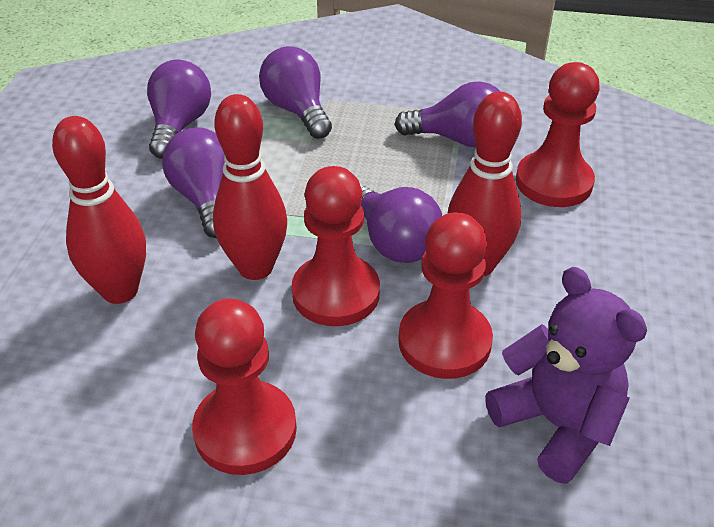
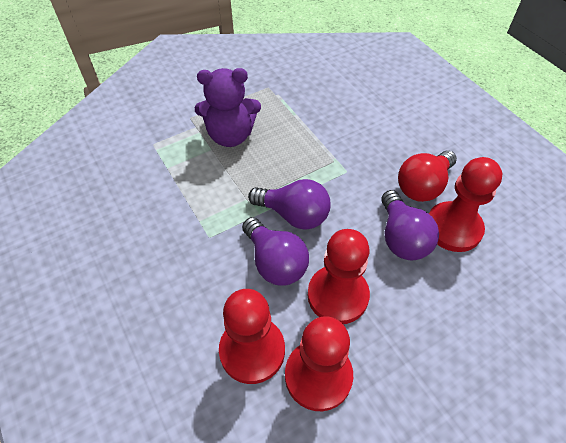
purple light bulb: [147,60,211,159] [162,127,225,238] [259,46,332,139] [360,185,442,263] [395,81,501,147] = 5 -> [242,217,309,286] [248,179,331,230] [381,190,439,261] = 3
red bowling pin: [52,116,146,304] [213,94,287,280] [447,92,522,276] = 3 -> none = 0
red light bulb: none = 0 -> [398,151,457,202] = 1

